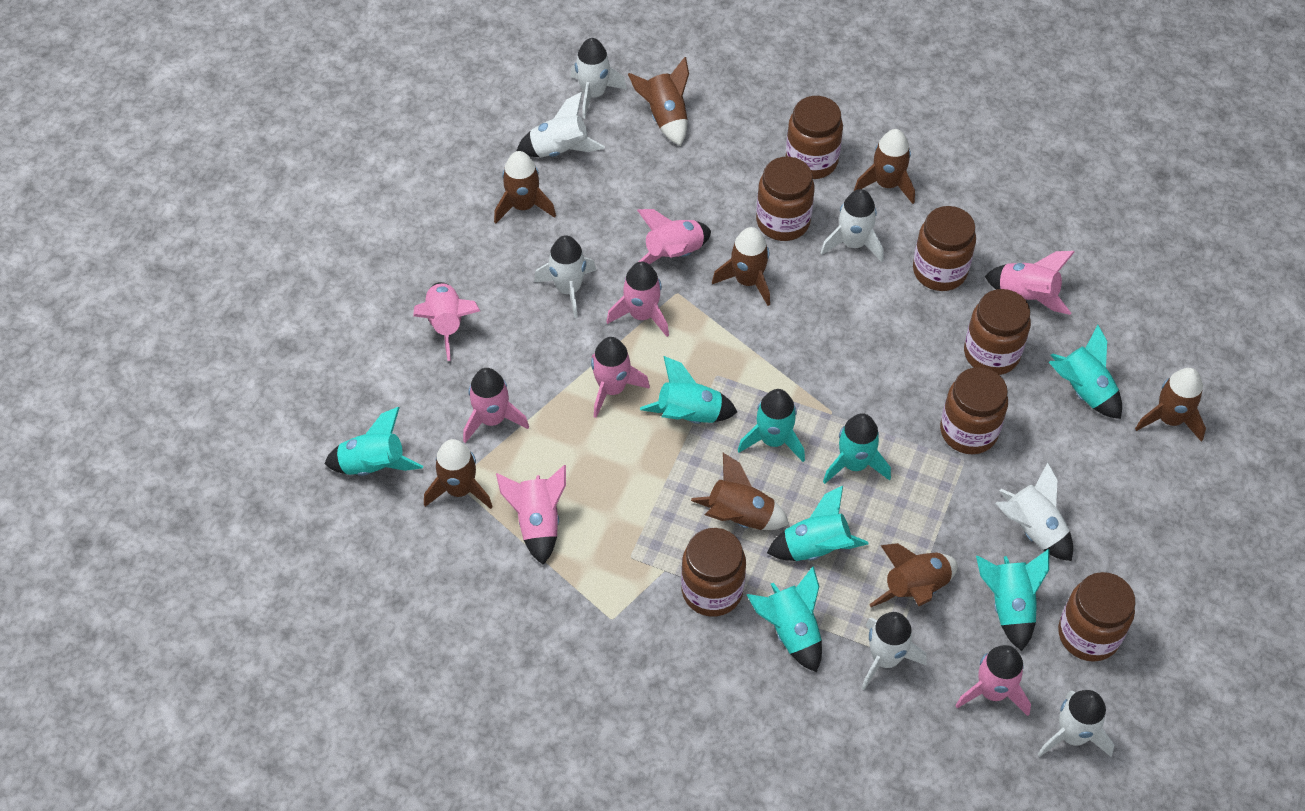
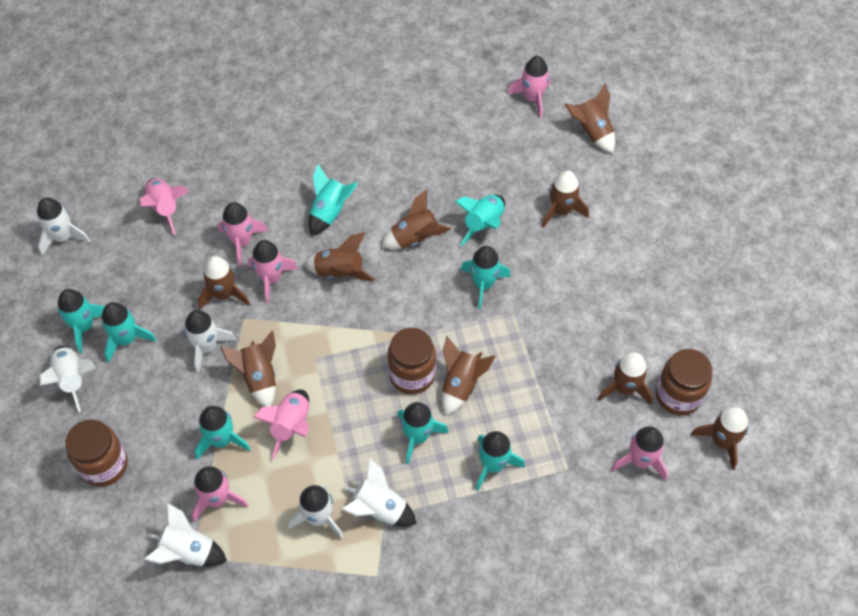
brown jar: [681,528,746,617] [756,157,815,241] [785,96,843,179] [913,206,976,291] [940,367,1008,454] [964,289,1031,375] [1058,572,1135,662] = 7 -> [65,420,128,487] [387,328,436,394] [656,349,713,416] = 3
brown rocket: [424,439,493,509] [494,151,556,224] [628,57,689,146] [691,453,789,530] [712,227,770,306] [854,129,915,204] [869,543,958,607] [1135,368,1206,442] = 8 -> [198,256,250,310] [220,331,276,407] [304,232,376,281] [381,189,451,249] [442,336,496,415] [542,171,589,228] [564,84,615,153] [598,352,653,405] [691,407,749,470] = 9
pink rocket: [413,282,480,361] [463,368,529,443] [496,465,566,565] [591,337,650,418] [606,262,669,337] [637,209,711,265] [955,645,1031,716] [985,251,1075,315] = 8 -> [139,178,190,235] [192,466,249,523] [218,202,268,266] [248,240,298,304] [253,390,309,459] [507,56,551,119] [611,427,668,481] = 7
white rocket: [516,92,605,157] [534,235,596,318] [571,38,627,119] [821,189,883,262] [861,612,927,690] [996,462,1073,561] [1038,690,1114,757] = 7 -> [37,198,90,255] [40,346,96,412] [144,503,227,567] [184,310,237,373] [288,484,343,539] [341,458,417,527] = 6

